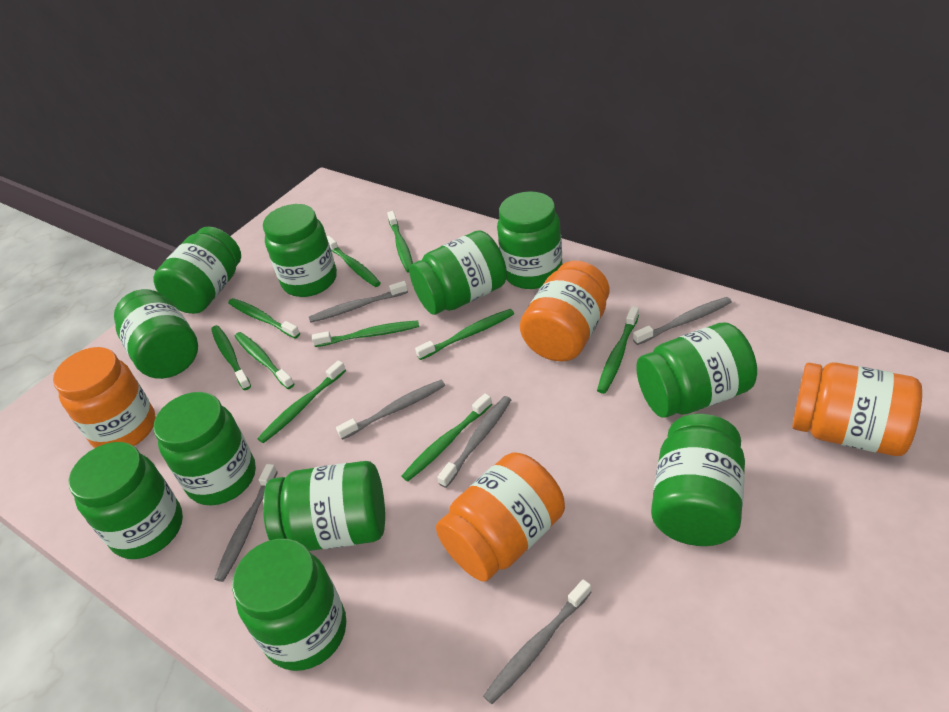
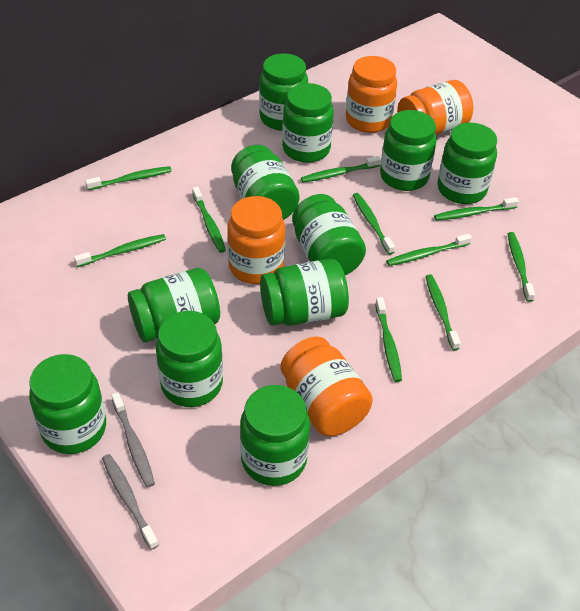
grey toothbrush: [214,464,278,582] [309,281,408,323] [336,380,445,440] [437,396,511,488] [483,579,592,704] [633,297,732,345] = 6 -> [102,454,159,550] [111,392,155,488] = 2

